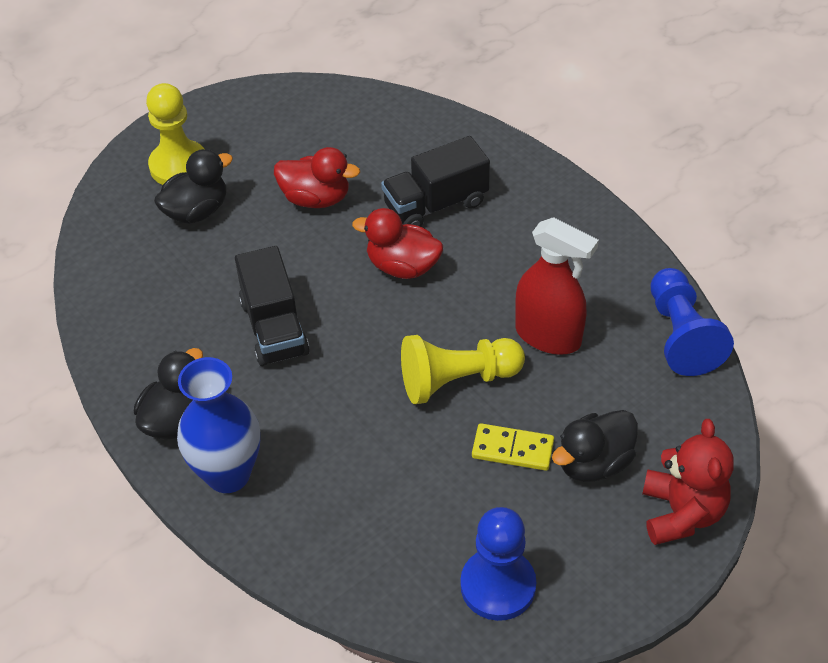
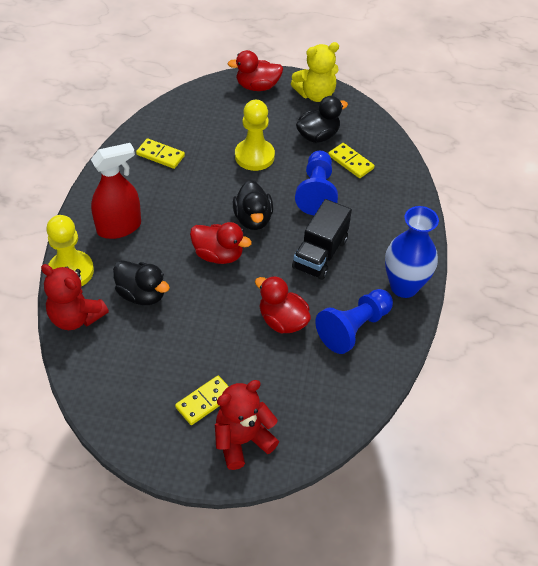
black truck: [235,246,310,366] [381,136,490,227] = 2 -> [292,199,352,280] = 1
red duck: [274,147,360,208] [352,208,443,279] = 2 -> [190,222,252,264] [228,50,283,91] [255,276,311,333] = 3
red teddy bear: [642,419,734,545] = 1 -> [41,264,109,330] [215,380,279,470] = 2
yellow domino: [472,423,554,471] = 1 -> [136,138,185,169] [175,376,229,425] [328,143,375,178] = 3
yellow teddy bear: none = 0 -> [291,42,339,102] = 1

